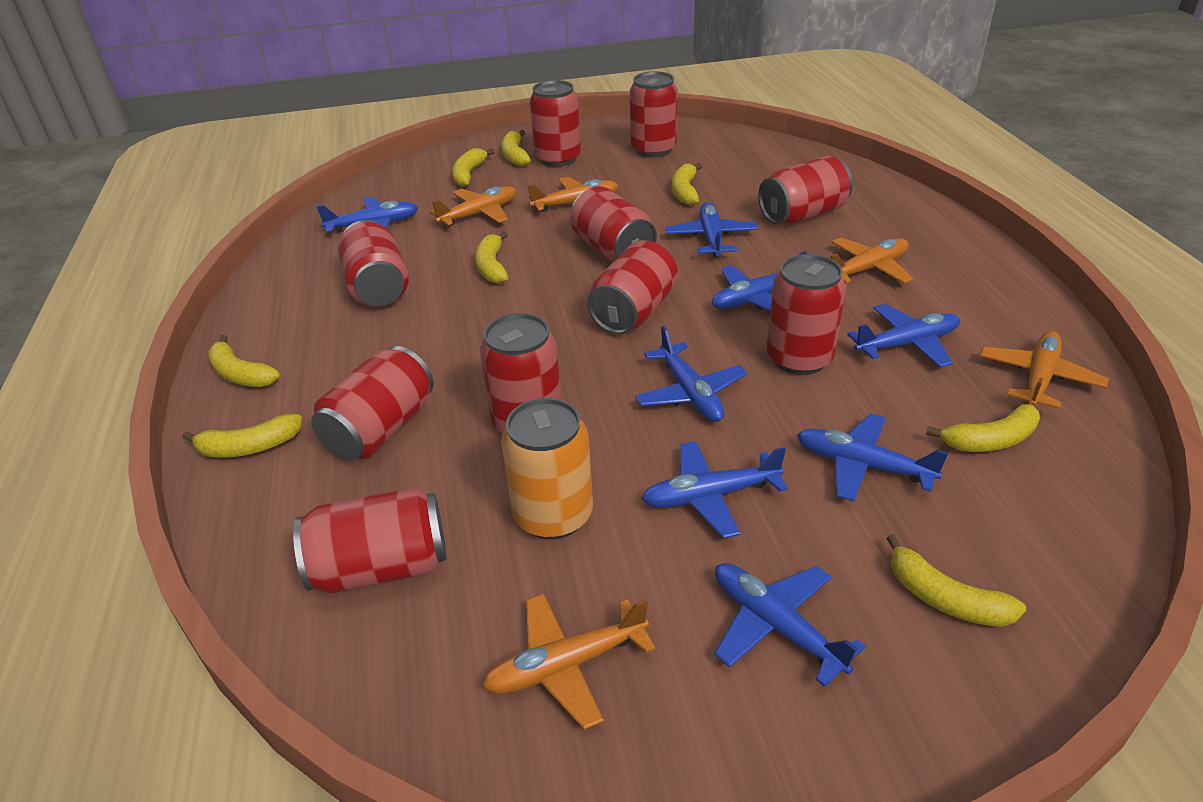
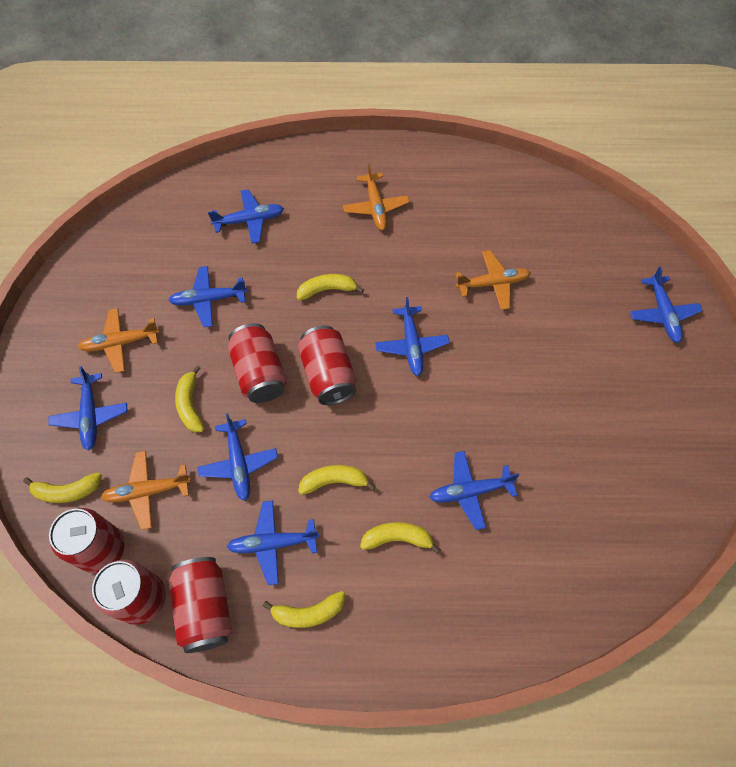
orange can: [501,398,593,540] = 1 -> none = 0
orange plane: [430,186,517,226] [482,594,655,730] [528,177,618,212] [831,237,913,284] [980,331,1109,409] = 5 -> [78,308,160,373] [101,451,191,530] [343,163,410,231] [455,250,531,310] = 4
red can: [293,487,447,593] [311,346,434,460] [338,220,409,307] [480,313,561,433] [530,80,581,167] [570,186,657,262] [587,240,678,334] [630,71,678,158] [758,156,853,225] [767,254,846,375] = 10 -> [49,508,125,574] [92,559,166,625] [169,557,232,653] [228,323,287,403] [298,325,356,405] = 5
yellow banana: [183,414,303,458] [208,335,280,387] [452,148,494,187] [475,231,508,283] [501,130,531,166] [672,163,703,205] [886,534,1026,627] [926,404,1040,452] = 8 -> [23,472,102,503] [175,366,205,433] [263,591,345,628] [297,274,364,301] [298,465,376,495] [360,522,440,554] = 6

